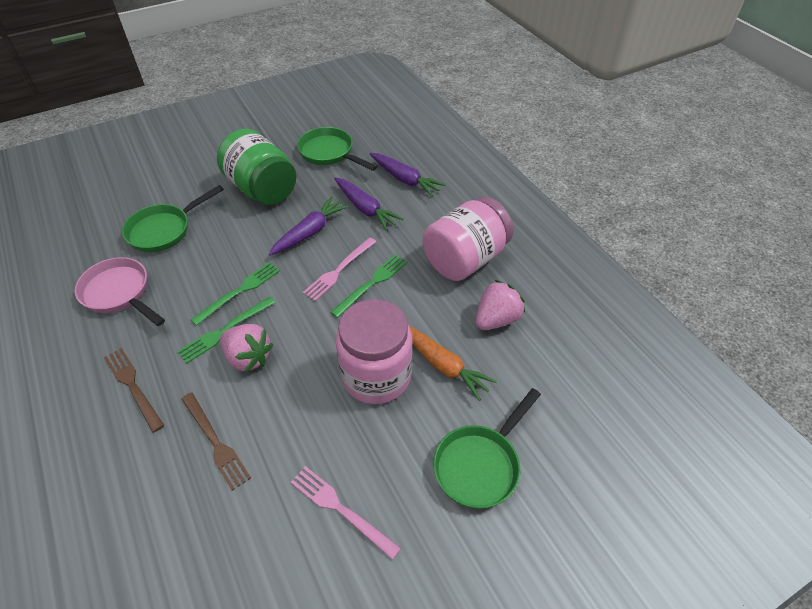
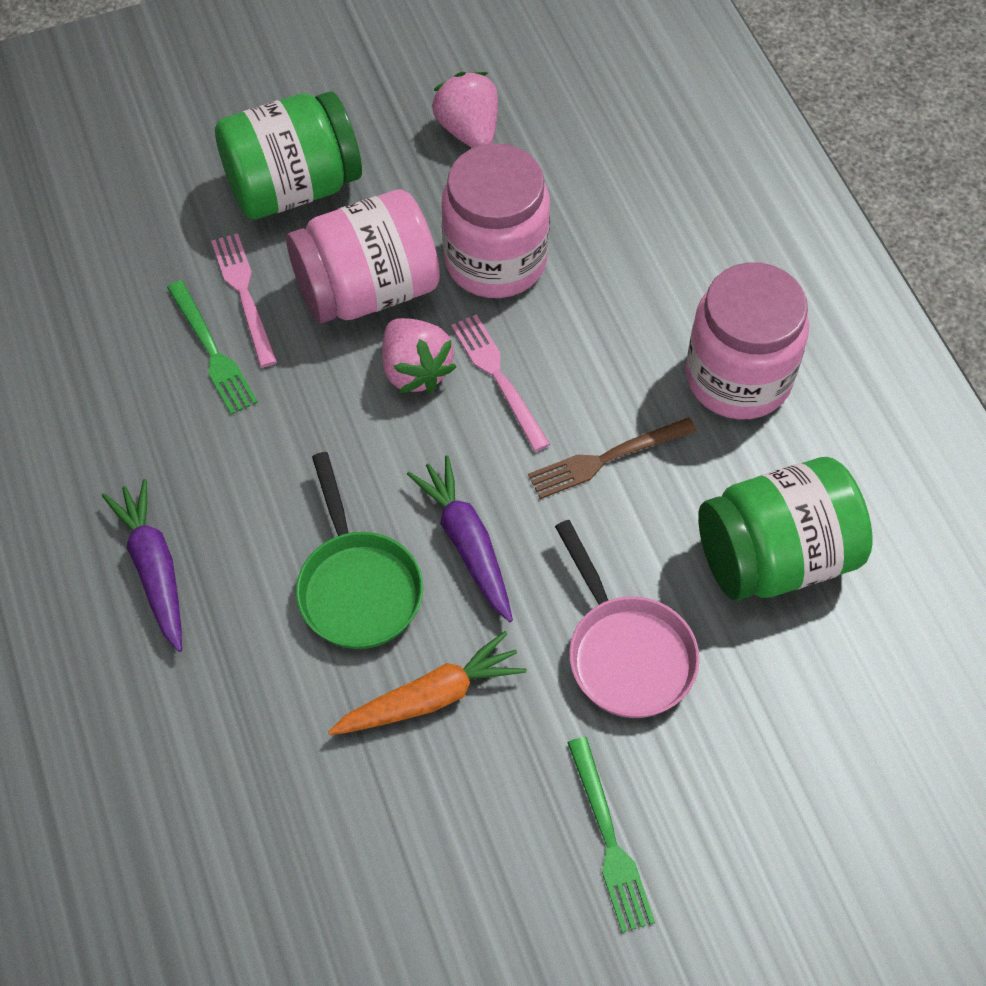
brown fork: [104,348,164,433] [181,393,251,491] = 2 -> [528,417,697,499] = 1
green fork: [177,297,275,363] [191,262,280,326] [330,254,407,318] = 3 -> [167,280,258,415] [567,737,655,933] = 2
green jar: [217,129,297,205] = 1 -> [215,91,362,220] [698,457,872,601] = 2
green pan: [122,185,224,252] [297,127,377,171] [433,388,541,509] = 3 -> [296,452,423,649] = 1
pink jar: [336,299,413,404] [423,197,513,281] = 2 -> [286,189,440,324] [442,143,550,298] [686,262,809,420] = 3
purple carrot: [269,197,348,255] [334,177,404,231] [370,153,445,196] = 3 -> [102,479,182,652] [407,455,513,622] = 2

